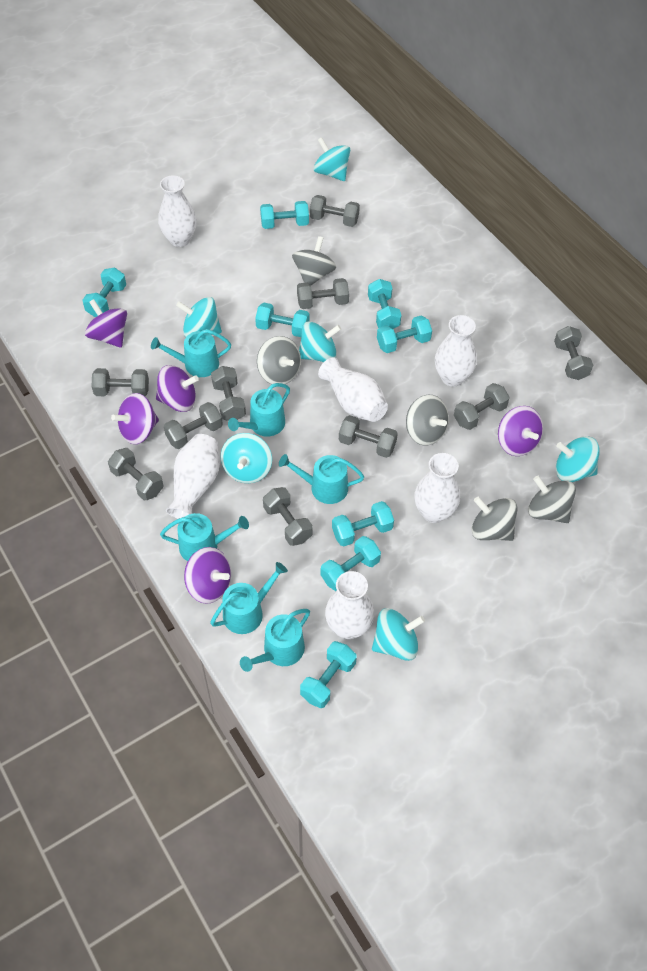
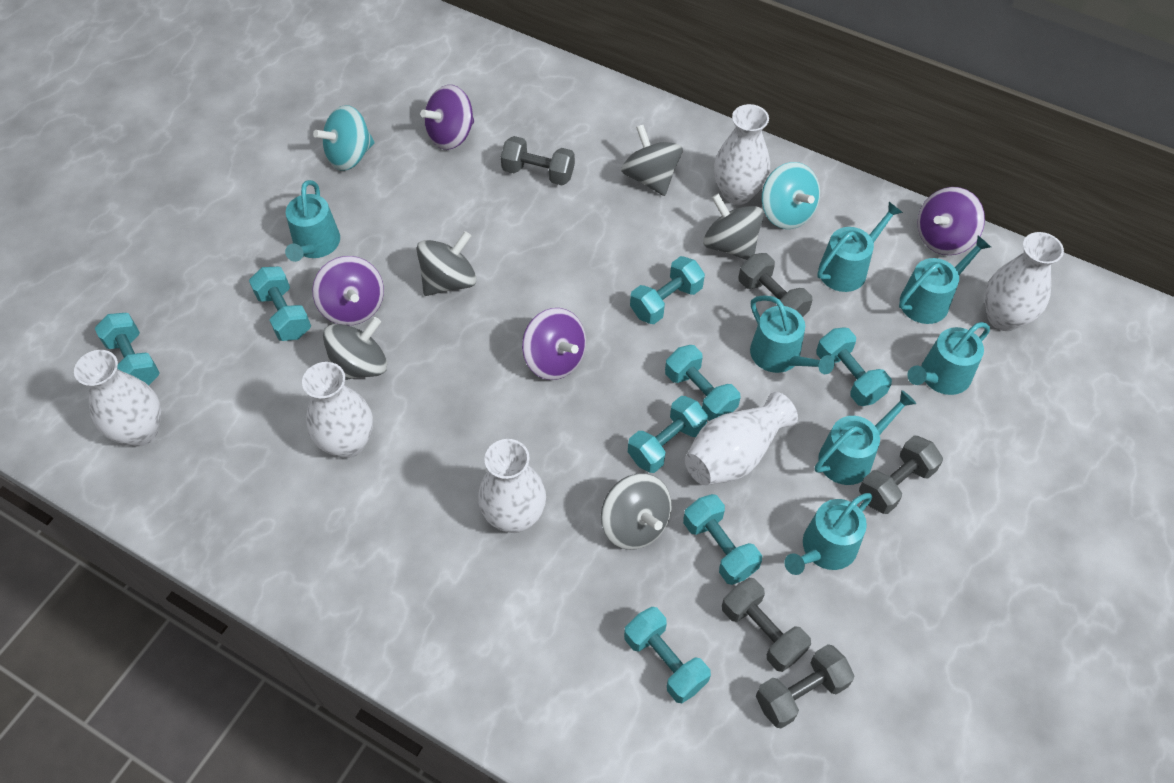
grey dumbbell: [92,368,149,396] [108,448,164,500] [164,402,223,449] [211,366,246,421] [263,487,313,546] [297,278,349,309] [310,195,360,227] [339,415,398,458] [454,383,510,430] [554,326,593,380] = 10 -> [501,136,575,185] [722,578,811,672] [739,253,812,317] [756,644,854,729] [859,436,943,514] = 5
purple spinning top: [85,299,127,348] [111,393,159,444] [156,365,199,412] [184,547,231,604] [498,406,543,456] = 5 -> [312,256,384,326] [420,85,474,150] [522,308,586,380] [917,187,985,255] = 4
turquoise spinning top: [176,297,222,337] [221,433,272,483] [299,321,341,362] [314,137,350,181] [372,608,425,661] [556,436,600,482] = 6 -> [313,105,374,171] [762,162,820,229] = 2
turquoise watering can: [151,329,231,377] [160,513,249,561] [210,562,288,634] [228,383,290,437] [240,609,310,672] [279,454,364,504] = 6 -> [285,180,340,262] [750,295,834,374] [784,493,873,575] [815,390,916,485] [817,202,903,292] [899,235,991,324] [907,322,990,395] = 7

